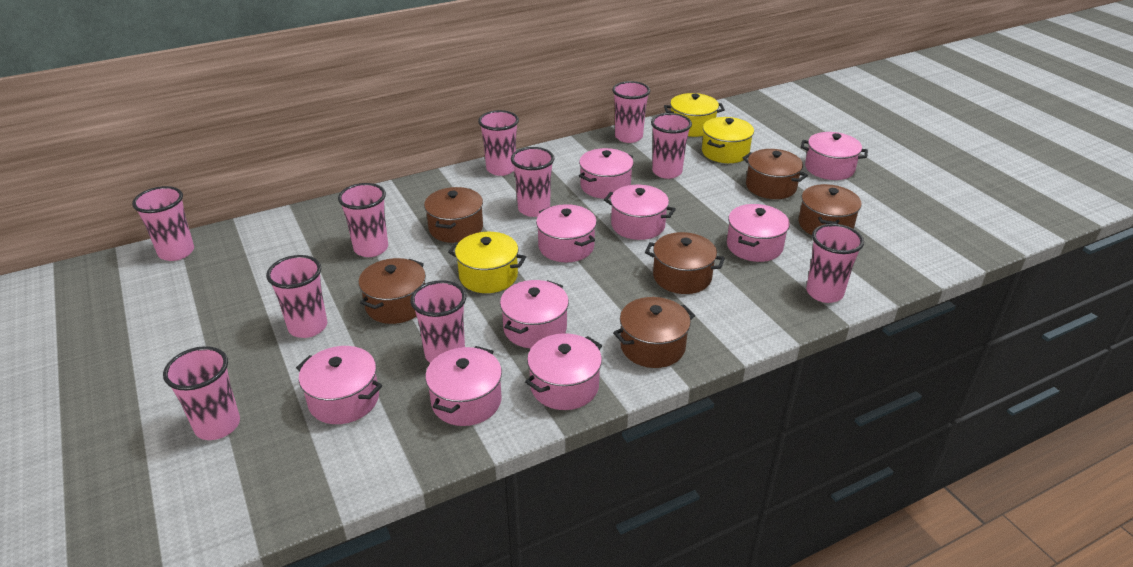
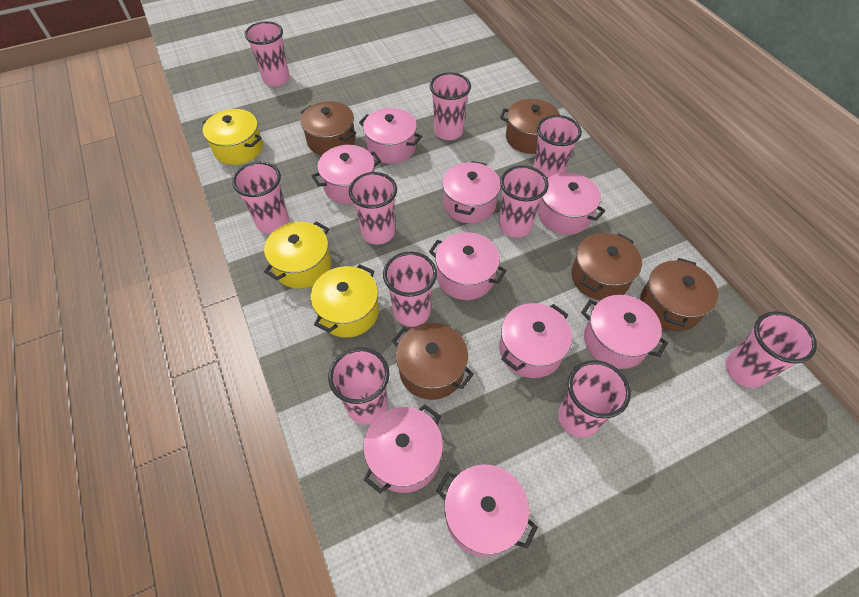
brown pot: [359,258,426,324] [424,187,483,243] [613,297,695,368] [645,232,725,294] [743,149,808,199] [799,184,862,235] = 6 -> [300,101,356,156] [392,323,474,400] [500,99,560,154] [571,233,642,300] [640,258,718,331] = 5

